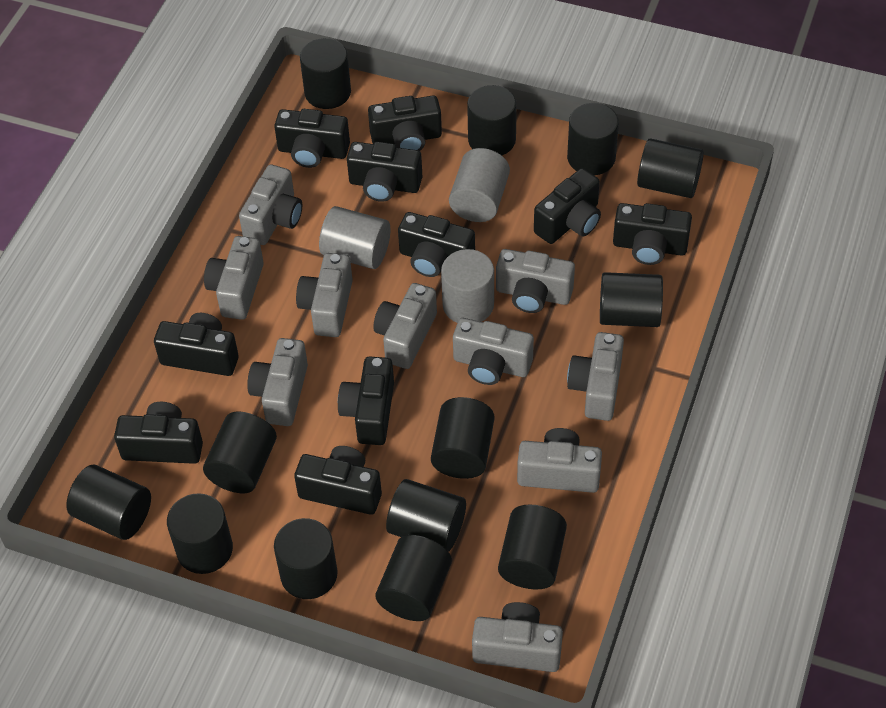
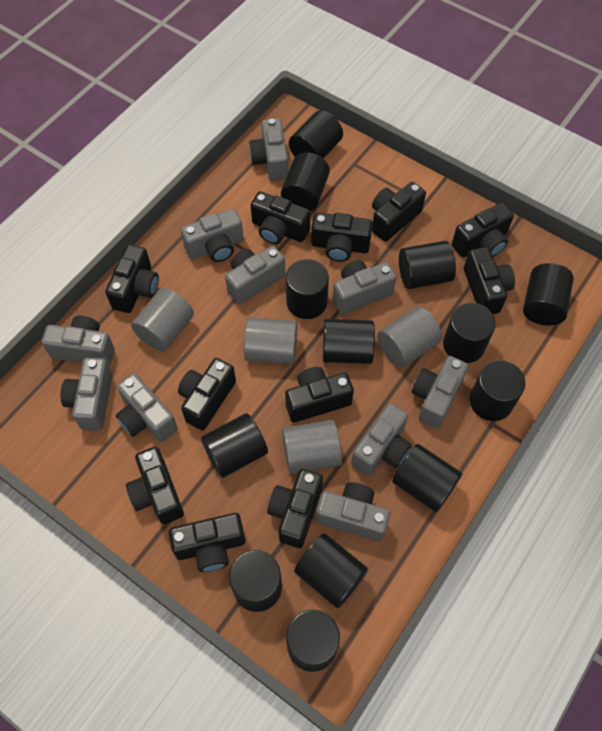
black camera: [114,402,203,464] [154,313,239,376] [274,109,350,168] [294,446,382,515] [338,356,394,445] [347,142,422,202] [368,96,442,151] [398,212,475,277] [534,168,601,244] [613,203,692,265] = 10 -> [105,244,159,313] [126,447,184,524] [169,513,245,572] [178,358,236,430] [251,191,310,244] [267,469,323,548] [285,367,354,423] [311,213,373,262] [372,182,426,242] [452,203,514,257] [464,247,515,314] = 11
grey cylinder: [319,206,390,269] [441,249,494,323] [449,148,510,222] = 3 -> [131,288,194,351] [244,318,297,364] [282,420,342,474] [377,307,442,368] = 4

